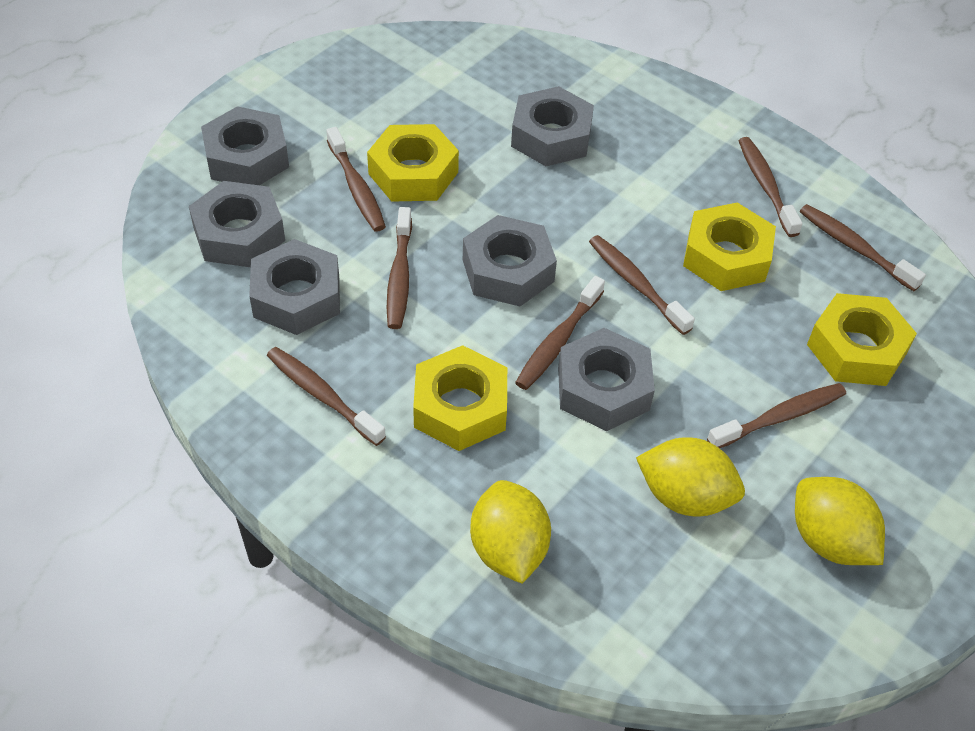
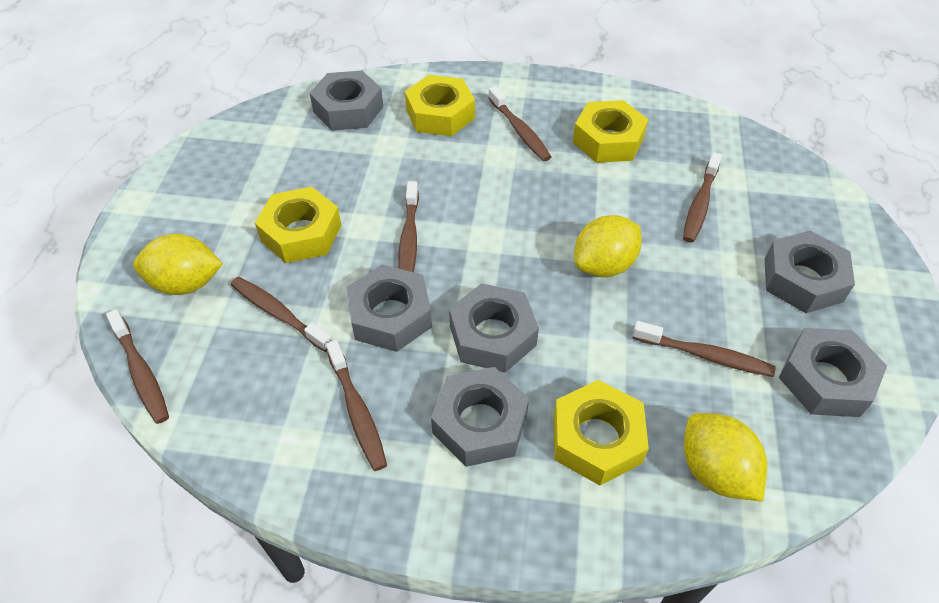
brown toothbrush: [267,347,386,446] [326,127,386,232] [387,207,412,329] [515,276,605,390] [589,235,695,335] [707,383,846,448] [738,137,803,237] [800,204,926,291] = 8 -> [106,309,169,424] [231,277,332,352] [326,340,387,471] [398,181,419,272] [488,86,551,161] [632,321,776,377] [683,152,722,243] = 7

